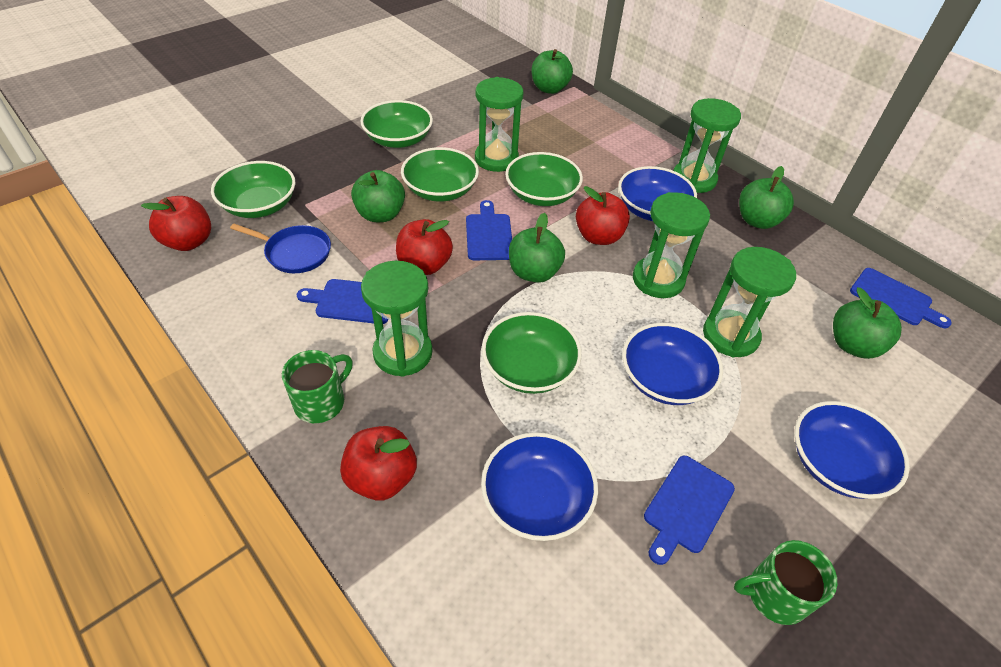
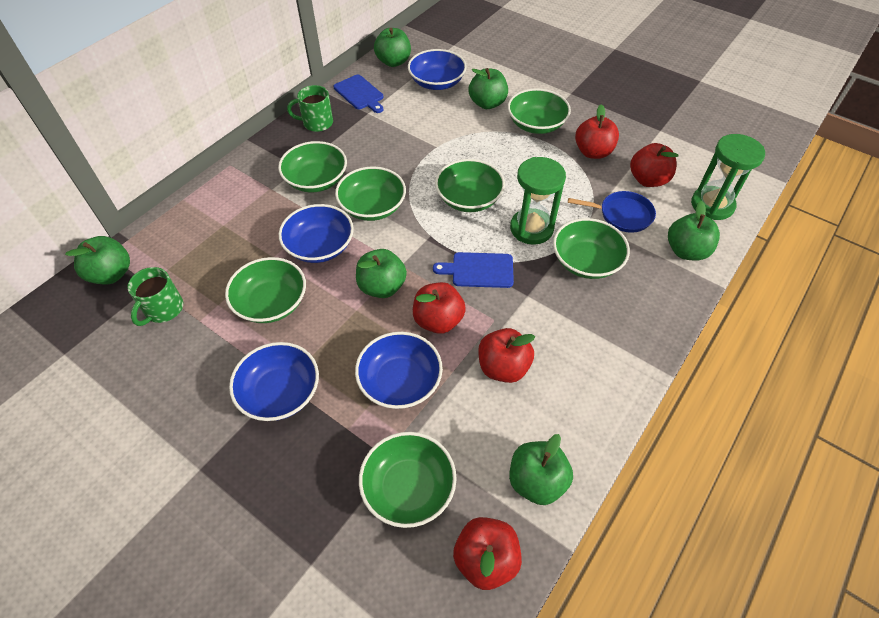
blue cutting board: [297,279,388,324] [466,200,512,260] [644,456,735,565] [850,268,952,328] = 4 -> [334,75,383,113] [433,252,514,288] = 2
green apple: [351,170,405,222] [509,213,565,283] [531,49,573,94] [739,166,794,229] [833,287,902,359] = 5 -> [65,236,130,284] [356,249,407,298] [374,28,411,67] [469,68,508,109] [509,434,573,505] [668,201,720,260] = 6
green bowl: [211,161,295,218] [360,100,433,148] [401,147,479,201] [482,312,582,394] [505,152,583,206] = 5 -> [225,257,306,323] [278,141,347,193] [335,166,406,221] [359,432,457,528] [435,159,505,212] [508,88,571,134] [553,218,630,279] = 7
green hourglass: [361,261,433,377] [475,77,523,172] [633,192,710,298] [673,98,741,193] [703,247,796,357] = 5 -> [510,157,566,245] [691,134,765,220] = 2
red apple: [141,196,211,251] [340,426,417,501] [396,219,453,275] [576,186,630,245] = 4 -> [413,282,466,334] [453,517,522,590] [478,328,535,383] [575,104,619,159] [630,143,679,187] = 5

